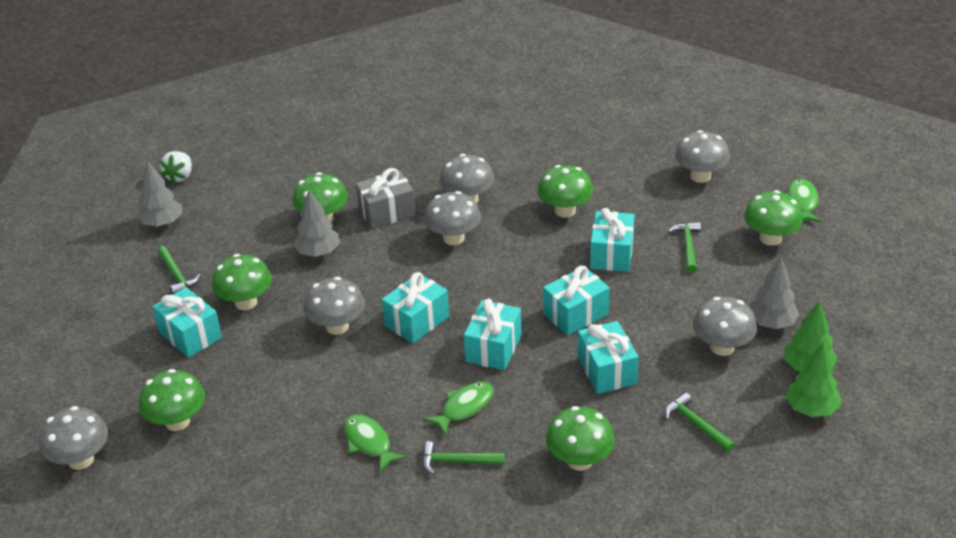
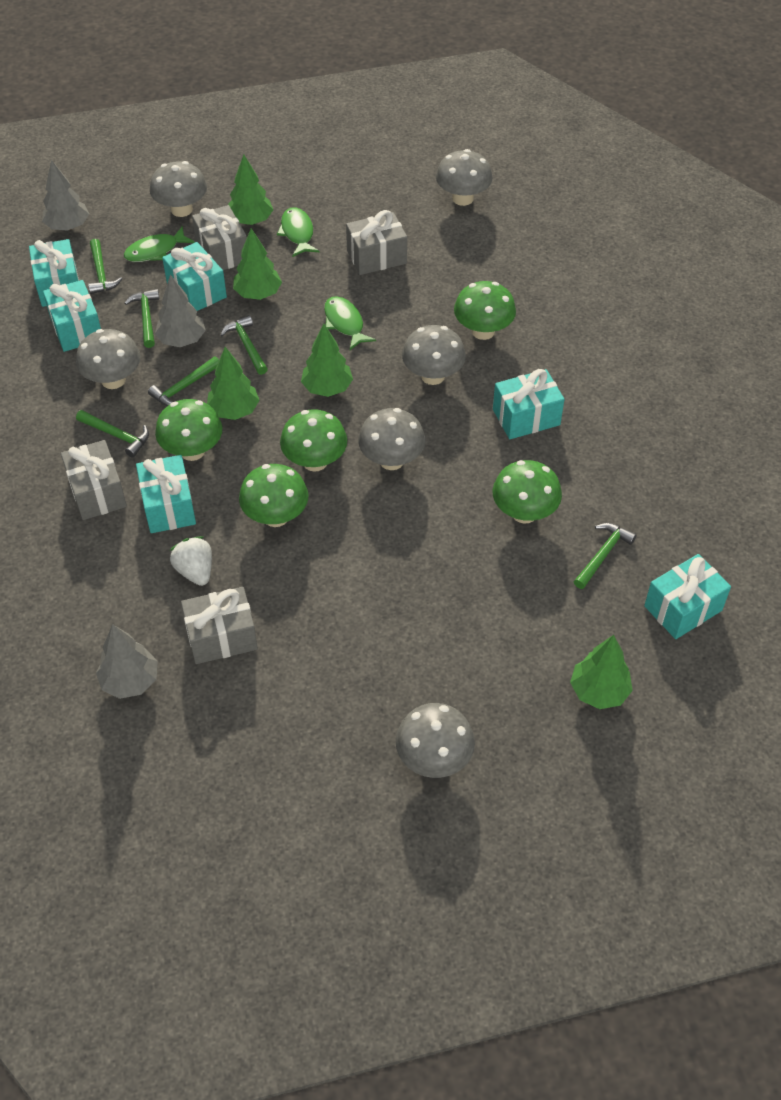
green hammer: [157,246,201,294] [422,441,505,475] [664,393,735,452] [668,222,701,273] = 4 -> [76,410,149,458] [88,239,122,294] [124,289,159,348] [148,356,219,406] [221,315,268,375] [574,523,637,589] = 6
green mushroom: [139,369,205,431] [212,254,272,310] [292,172,348,222] [537,165,593,218] [546,406,615,471] [744,190,803,246] = 6 -> [155,399,222,461] [239,464,308,527] [280,409,347,472] [454,281,516,340] [493,460,562,524] = 5
green tree: [784,301,837,372] [786,342,841,417] = 2 -> [207,347,260,420] [228,155,273,225] [233,228,282,300] [301,324,353,397] [570,635,633,709] = 5
grey gift: [356,168,416,229] = 1 -> [61,440,127,520] [181,587,258,664] [192,205,247,270] [346,210,407,275] = 4

